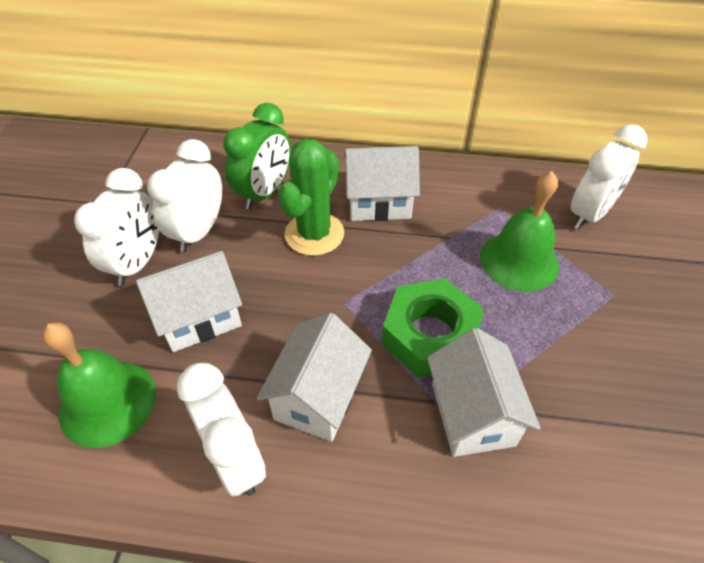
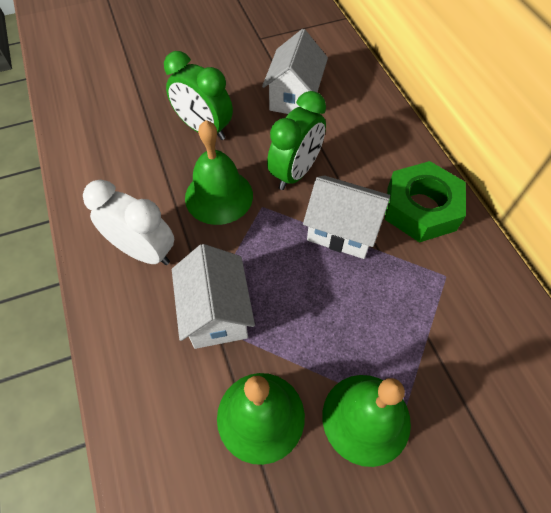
green bell: [42,323,156,448] [480,171,559,292] = 2 -> [185,120,253,225] [217,373,305,465] [322,375,411,467] = 3
green cactus: [278,139,344,256] = 1 -> none = 0
green clock: [223,103,291,209] = 1 -> [164,51,233,140] [267,91,326,190] = 2
white clock: [74,168,159,286] [147,139,222,253] [177,363,266,496] [571,124,647,229] = 4 -> [83,179,174,265] = 1
white house: [136,251,242,352] [257,313,372,442] [344,146,420,221] [427,328,541,457] = 4 -> [172,244,255,349] [262,29,328,114] [303,175,390,259] = 3

